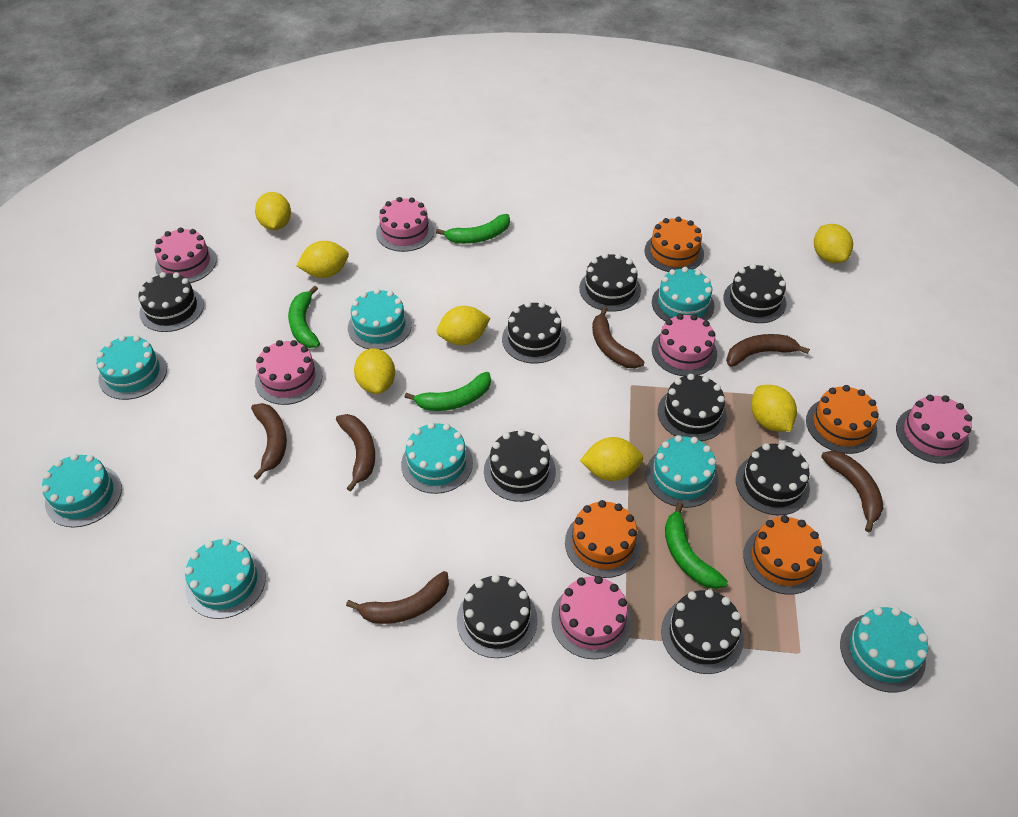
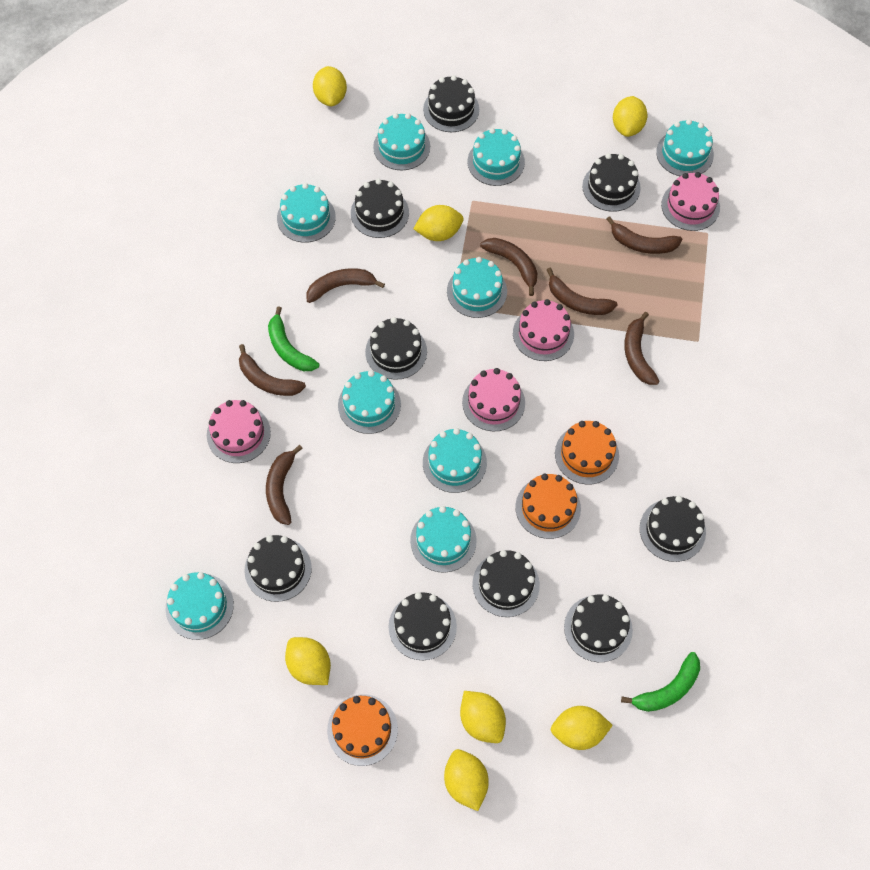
brown banana: [251,403,287,480] [336,414,375,492] [346,571,449,624] [592,307,645,368] [726,334,810,367] [821,451,883,532] = 6 -> [239,344,306,396] [266,445,303,525] [306,268,385,303] [480,238,537,296] [547,268,618,315] [607,216,682,254] [624,312,659,385] = 7
green banana: [288,286,320,348] [405,372,491,411] [436,214,510,244] [665,502,728,589] = 4 -> [268,306,319,371] [621,652,700,712] = 2
orange cake: [565,500,641,578] [644,217,704,272] [743,515,822,595] [806,385,879,454] = 4 -> [327,694,398,766] [515,474,581,539] [555,421,619,484] = 3
pink cake: [154,227,217,283] [255,340,323,405] [376,197,434,252] [551,576,632,659] [652,314,717,376] [896,395,972,464] = 6 -> [207,400,271,463] [462,368,525,432] [513,299,574,361] [661,172,720,231] = 4
turquoise cake: [41,454,122,528] [97,335,167,400] [185,538,266,619] [348,289,412,350] [401,422,473,494] [646,435,718,508] [652,267,714,322] [840,607,928,693] = 8 -> [166,572,234,640] [277,183,336,243] [338,370,401,434] [373,113,430,170] [410,506,477,573] [423,428,487,493] [447,257,507,318] [468,128,525,186] [656,119,714,176] = 9

